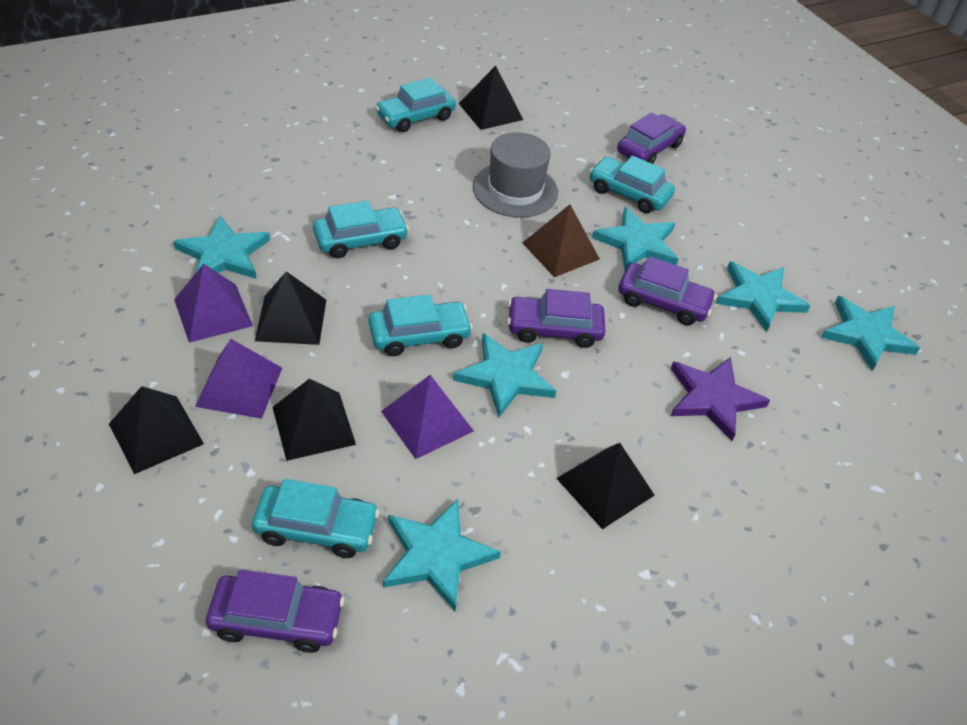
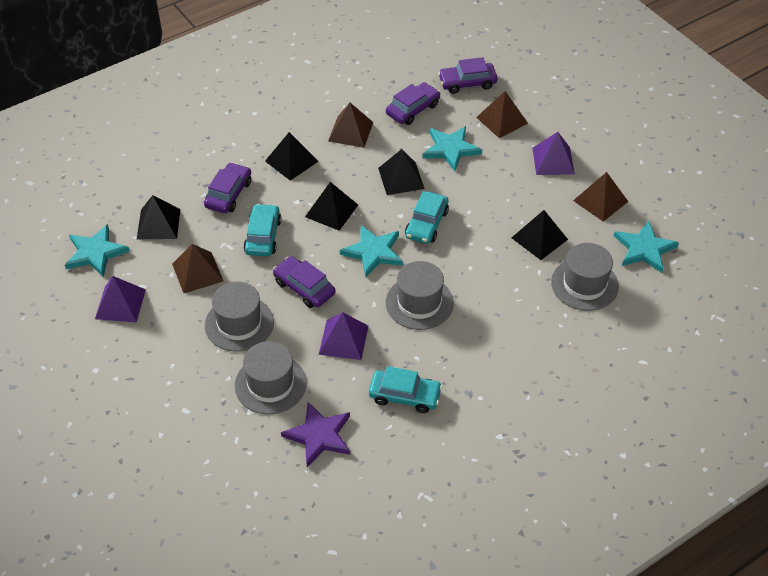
brown pyramid: [522,204,600,277] = 1 -> [172,244,223,293] [328,103,373,148] [476,91,528,138] [573,172,628,222] = 4
grey hat: [473,132,558,217] = 1 -> [205,282,274,352] [235,341,307,414] [386,261,454,330] [551,243,619,311] = 4
turquoise car: [252,479,379,558] [313,201,409,258] [369,294,473,356] [375,78,456,132] [589,156,675,213] = 5 -> [243,204,281,256] [369,366,442,413] [405,191,449,244] = 3
turquoise star: [173,216,270,279] [383,499,501,611] [453,333,556,417] [592,207,678,271] [716,262,810,332] [821,296,920,371] = 6 -> [65,224,130,277] [340,225,403,277] [422,126,482,171] [614,221,679,273] = 4

